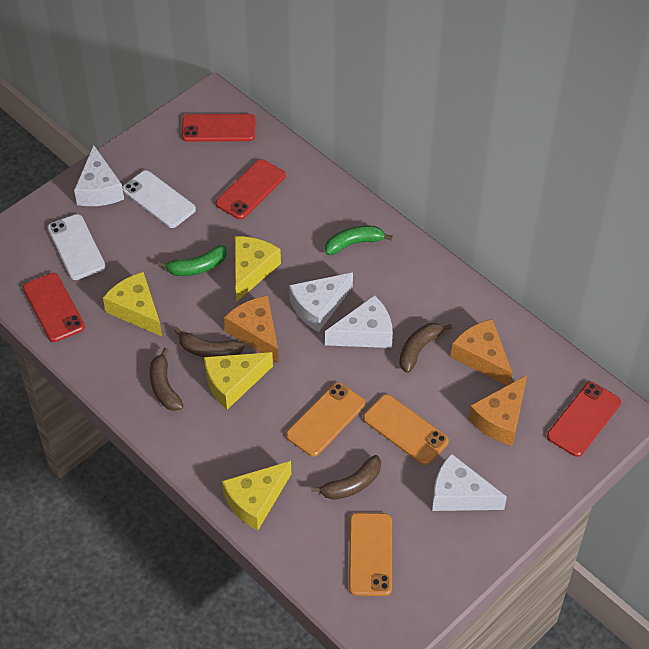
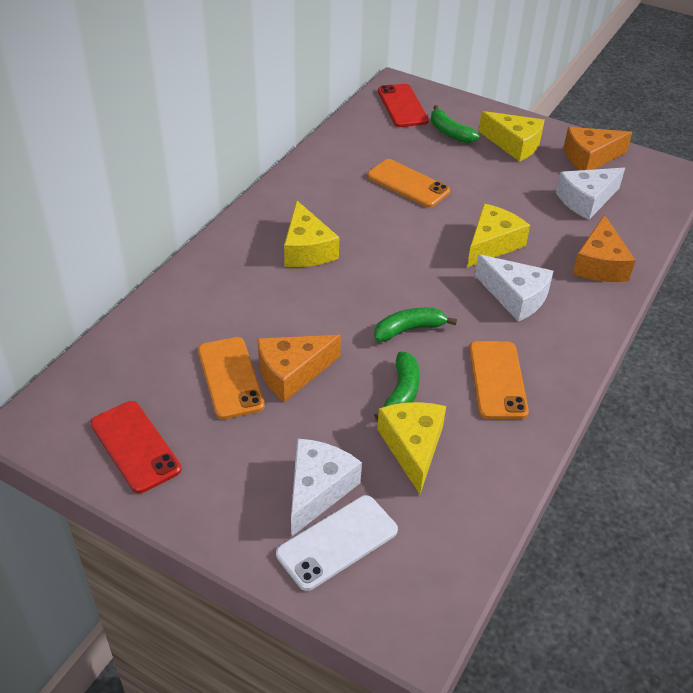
brown banana: [150,348,183,411] [174,327,245,358] [311,455,381,500] [399,323,452,373] = 4 -> none = 0
green banana: [158,245,227,276] [325,225,393,255] = 2 -> [374,308,457,342] [374,352,420,420] [431,105,479,143] = 3
red phone: [23,273,85,342] [182,114,256,142] [215,159,286,220] [547,382,621,457] = 4 -> [90,401,182,493] [378,84,429,127] = 2
white cheese: [74,145,124,206] [289,273,353,332] [325,295,393,348] [432,453,507,511] = 4 -> [291,438,362,537] [475,255,554,322] [556,168,625,220] = 3
white phone: [48,214,106,280] [122,171,196,228] = 2 -> [276,495,398,591] = 1

